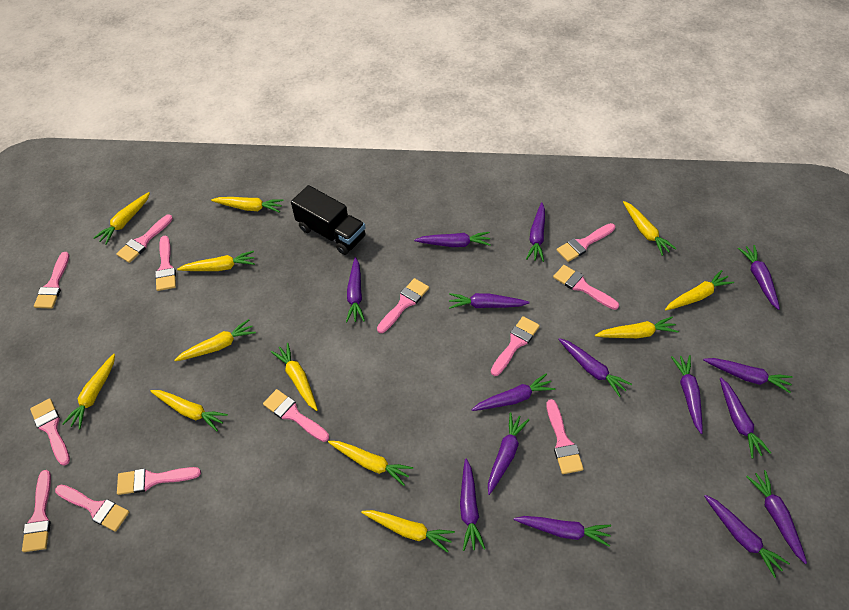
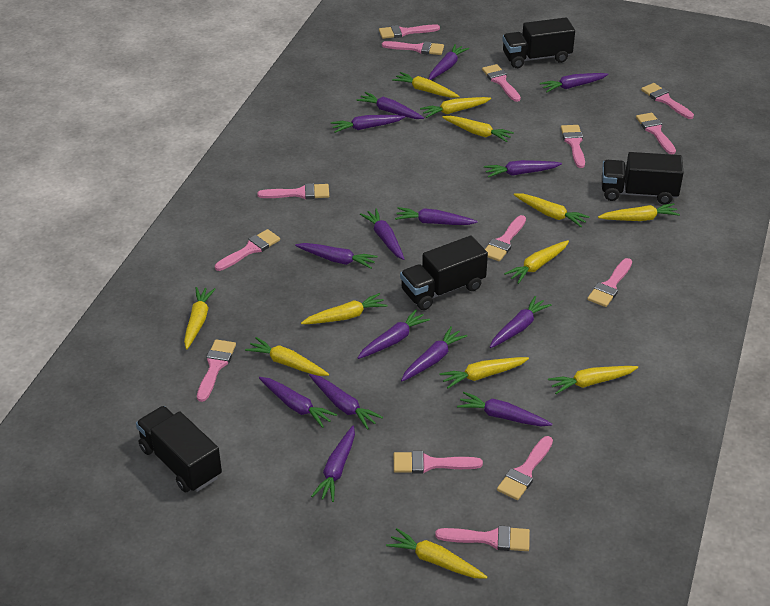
black truck: [291,185,366,255] = 1 -> [136,406,222,493] [400,236,488,310] [502,18,575,68] [602,152,684,205] = 4
pink brush: [22,470,51,552] [30,399,70,466] [34,252,69,309] [55,485,129,532] [116,214,173,263] [117,467,201,495] [155,235,176,291] [263,389,329,442] [377,278,429,333] [491,316,540,376] [546,399,584,474] [553,265,619,310] [557,223,615,262] = 13 -> [197,339,236,402] [215,229,280,271] [257,183,329,199] [379,24,440,39] [382,41,444,55] [394,451,483,474] [435,526,530,551] [482,64,521,102] [485,215,526,261] [497,436,553,500] [561,125,585,168] [587,258,632,307] [636,113,676,154] [641,83,694,119] = 14

